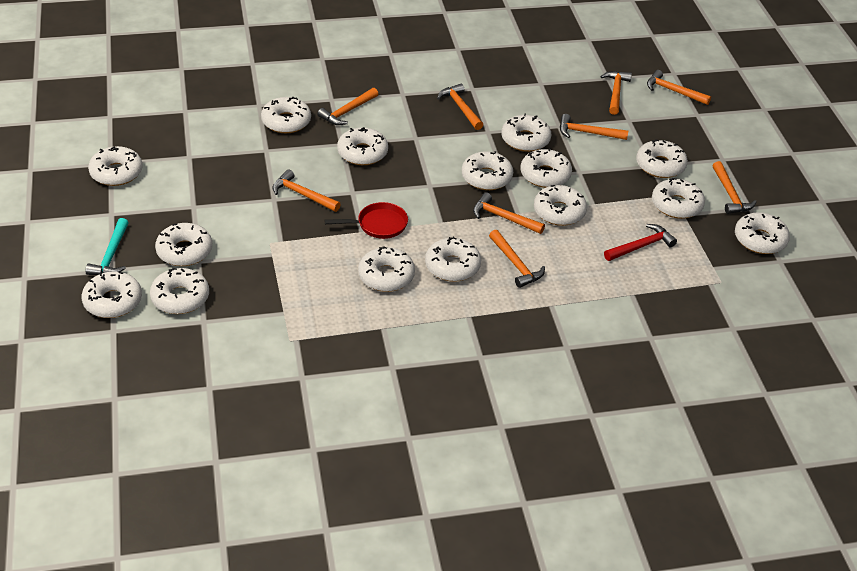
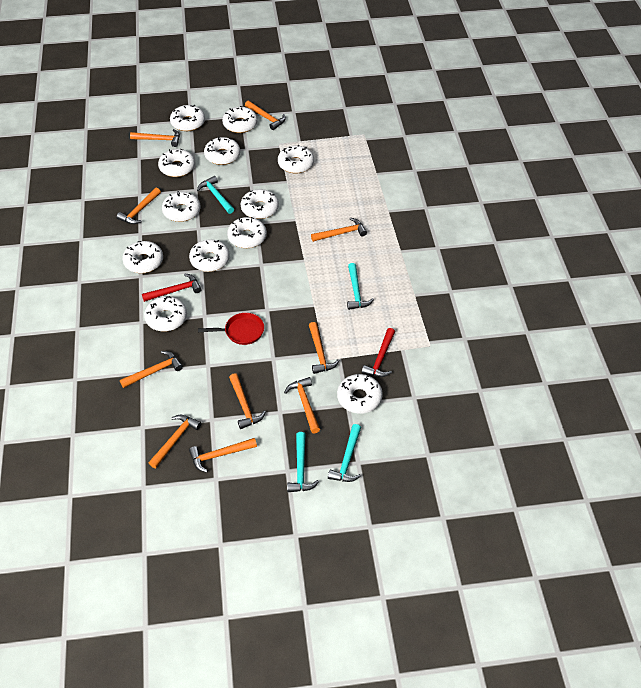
orange hammer: [273,170,341,212] [317,88,378,125] [437,84,483,130] [473,192,545,234] [489,230,545,288] [560,114,628,140] [600,71,632,115] [647,70,711,105] [712,161,756,214] = 9 -> [117,187,161,224] [120,351,183,388] [130,129,180,147] [149,415,202,468] [189,438,257,472] [229,373,266,429] [245,101,286,130] [284,377,320,433] [309,322,340,374] [311,218,367,242] = 10
red hammer: [604,224,677,261] = 1 -> [142,274,202,302] [362,328,395,377] = 2
turquoise hammer: [85,218,129,275] = 1 -> [197,176,234,214] [287,432,319,492] [328,424,361,482] [347,263,374,310] = 4
white donut: [82,271,142,318] [88,146,143,186] [150,268,209,314] [155,223,212,266] [261,97,311,133] [337,127,388,165] [358,246,415,292] [425,237,481,282] [462,151,513,190] [501,114,551,152] [521,148,572,188] [534,185,587,226] [636,139,688,178] [652,178,705,219] [735,212,790,254] = 15 -> [122,241,163,273] [144,296,187,332] [158,149,195,177] [162,191,200,222] [170,105,205,131] [189,239,230,272] [204,137,240,165] [222,106,258,133] [227,217,267,248] [241,189,279,219] [278,145,314,174] [337,374,383,414] = 12

